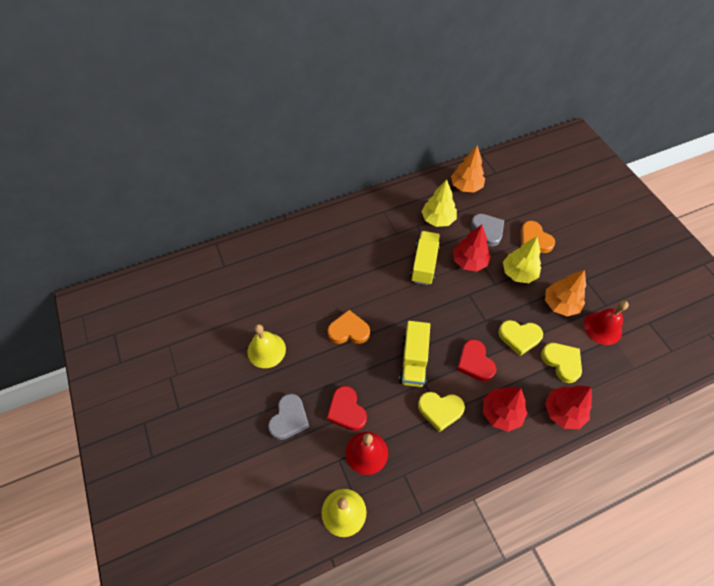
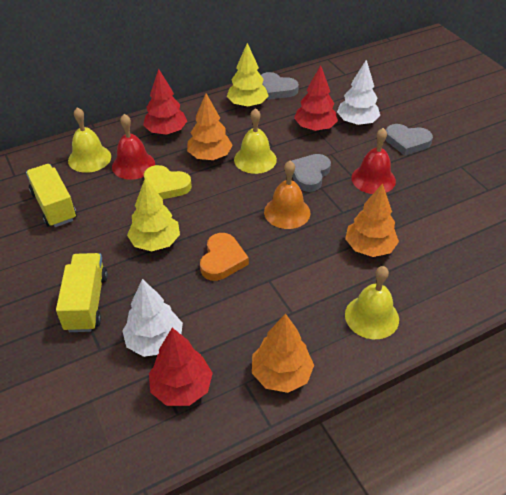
grey heart: [268,394,309,440] [471,214,504,246] = 2 -> [261,72,299,100] [292,154,331,192] [385,124,433,156] = 3
orange bell: none = 0 -> [264,161,310,229] = 1
orange heart: [328,310,370,344] [520,221,555,253] = 2 -> [200,233,249,281] = 1
orange tree: [451,145,485,192] [545,270,586,316] = 2 -> [187,93,233,160] [252,313,314,393] [345,183,399,257] = 3
red heart: [327,386,367,431] [457,339,496,382] = 2 -> none = 0
white tree: none = 0 -> [122,279,183,357] [337,60,380,125] = 2
yellow bell: [247,324,286,368] [322,489,366,537] = 2 -> [68,107,111,173] [234,108,277,174] [345,266,399,339] = 3
yellow heart: [418,392,465,432] [498,320,543,356] [541,343,582,383] = 3 -> [144,165,192,199] = 1

